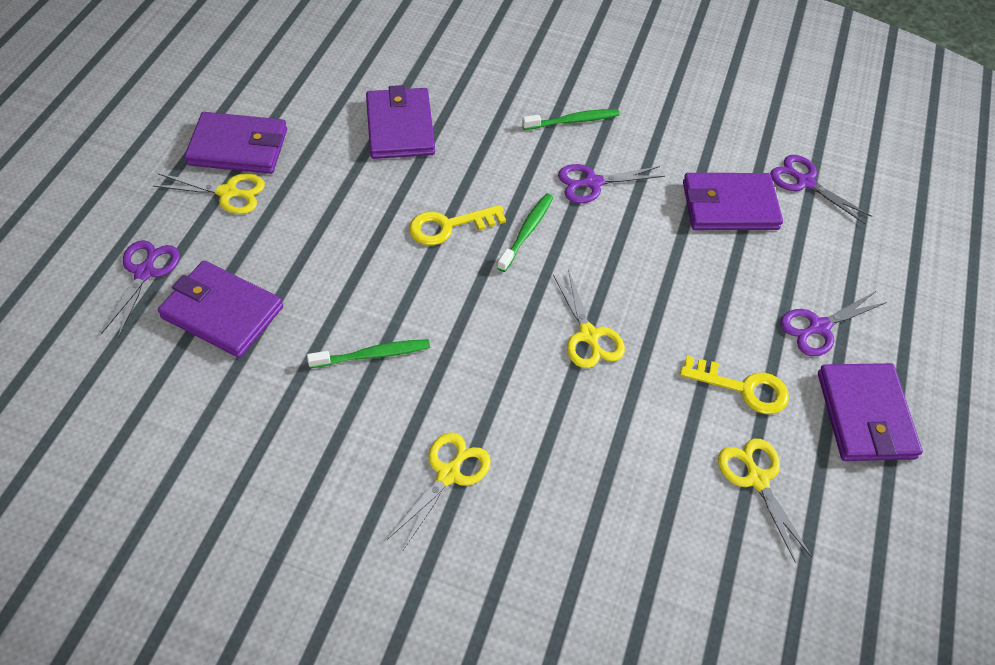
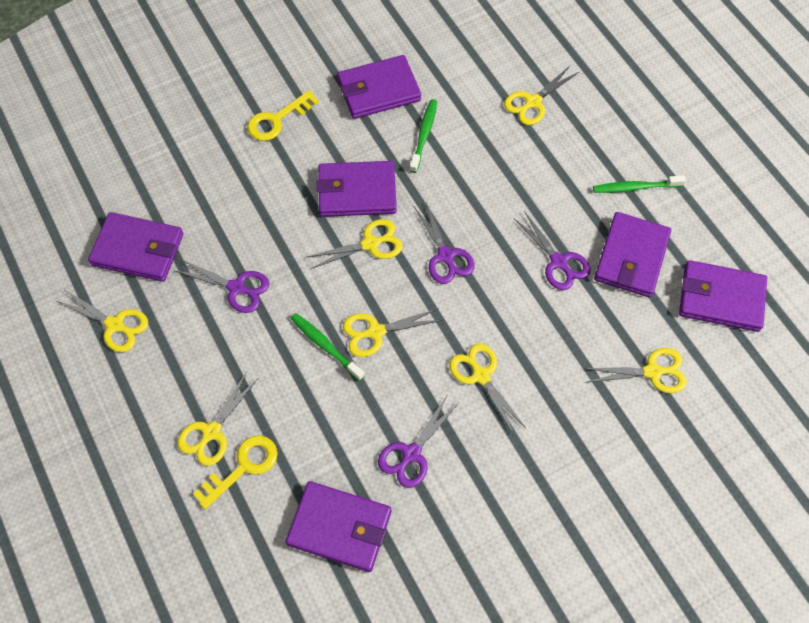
purple wallet: [158,261,283,358] [184,112,287,174] [366,85,435,159] [683,173,783,230] [818,363,923,461] = 5 -> [88,212,183,282] [286,481,391,572] [316,161,397,217] [337,55,421,119] [594,212,671,298] [679,260,767,332] = 6
yellow scissors: [153,174,265,214] [387,432,491,550] [553,270,625,368] [718,439,812,563] = 4 -> [57,290,148,352] [177,372,258,466] [307,219,403,269] [343,308,442,357] [449,343,526,434] [504,66,579,125] [584,348,687,393] = 7

